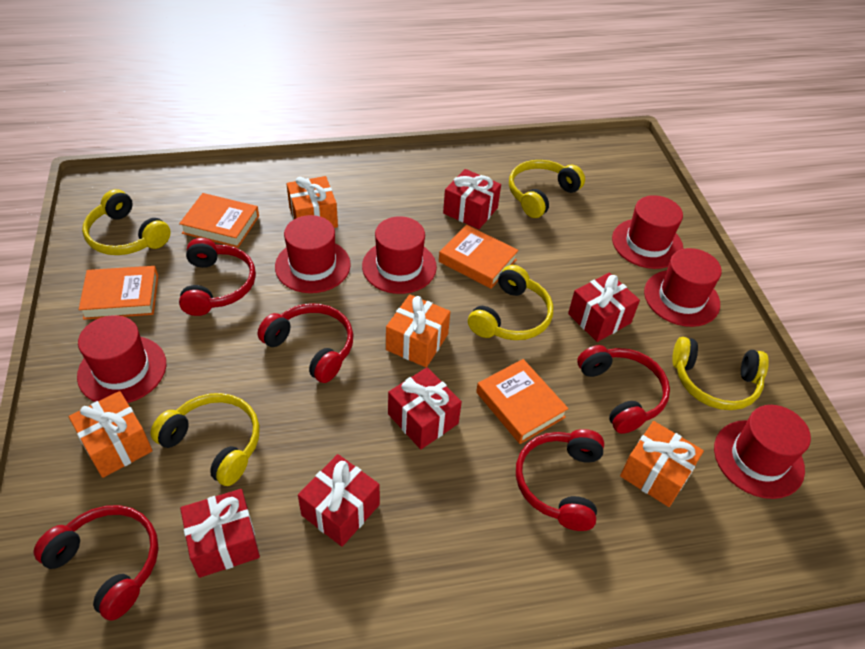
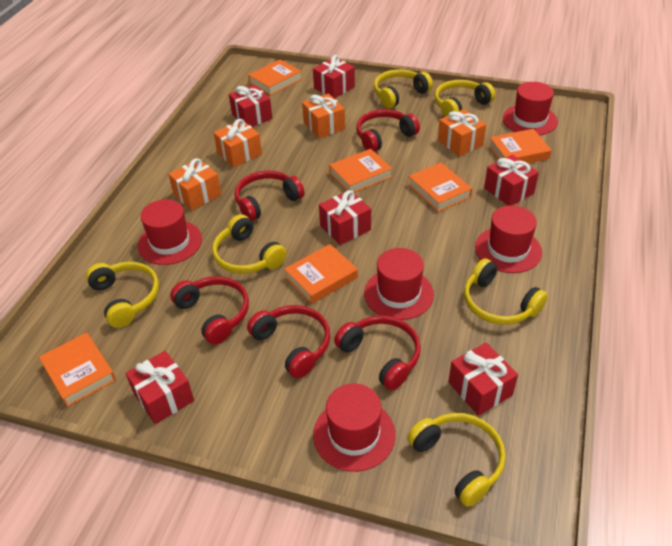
orange book: [79,266,158,320] [179,193,259,248] [439,225,519,289] [476,359,569,444] = 4 -> [39,332,116,407] [248,60,302,95] [284,244,358,304] [329,149,392,193] [408,162,472,212] [489,129,551,163] = 6
red gift: [180,489,260,578] [298,454,380,547] [388,367,462,449] [443,169,501,229] [568,273,640,342] = 5 -> [125,351,194,424] [229,85,272,127] [313,55,355,99] [319,190,371,245] [449,342,518,416] [484,154,539,206] = 6
red hat: [77,315,166,403] [275,215,351,293] [362,216,437,294] [612,195,683,269] [644,248,722,327] [714,405,811,499] = 6 -> [138,199,202,265] [313,384,396,472] [364,248,434,320] [475,205,542,273] [503,82,558,135] = 5
yellow headphones: [82,189,171,255] [151,393,260,486] [468,265,553,340] [509,160,585,218] [672,337,769,410] = 5 -> [86,262,159,328] [212,214,287,274] [374,69,433,108] [407,413,506,507] [434,80,495,117] [464,258,548,325] = 6

